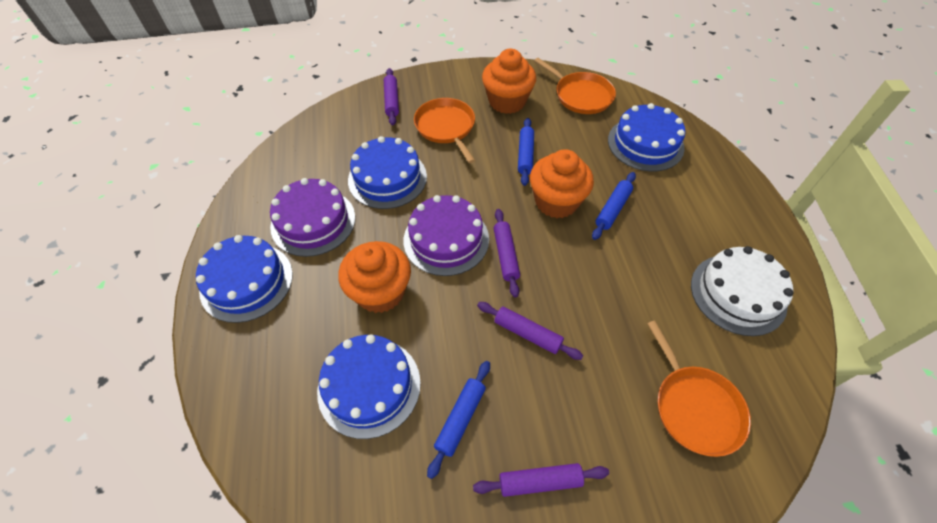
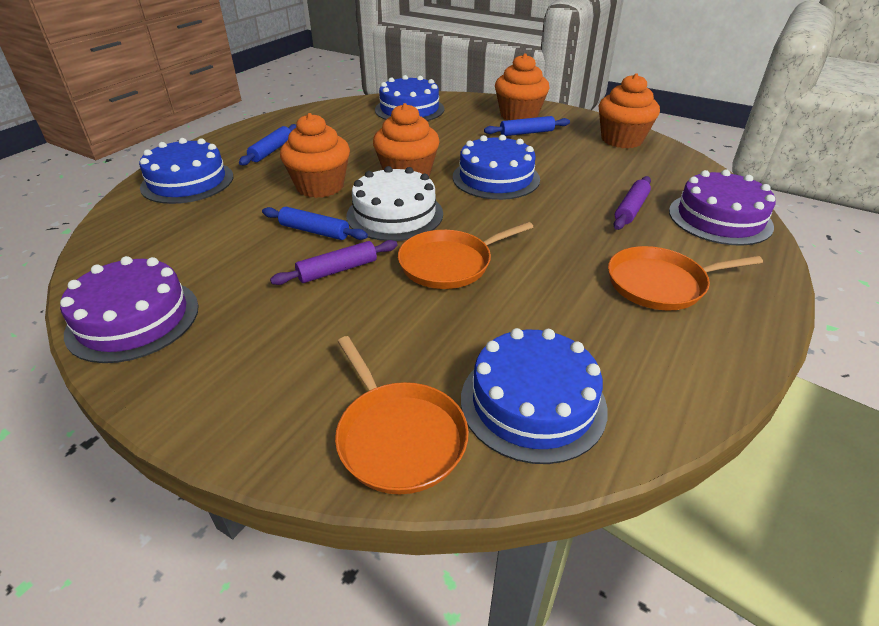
orange cupcake: [338,241,411,313] [482,49,536,114] [530,149,594,218] = 3 -> [280,113,350,198] [373,103,440,176] [495,53,550,121] [599,73,660,148] = 4
purple rolling pin: [384,68,399,125] [473,463,609,497] [477,302,583,360] [494,209,520,298] = 4 -> [270,240,398,285] [613,176,651,230] = 2

